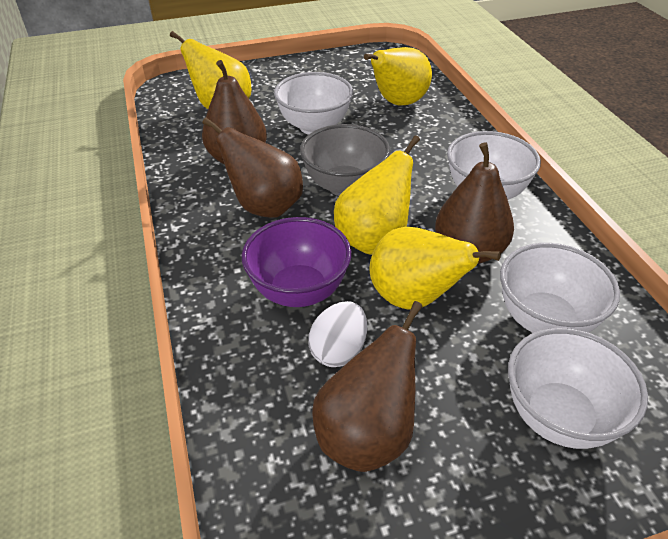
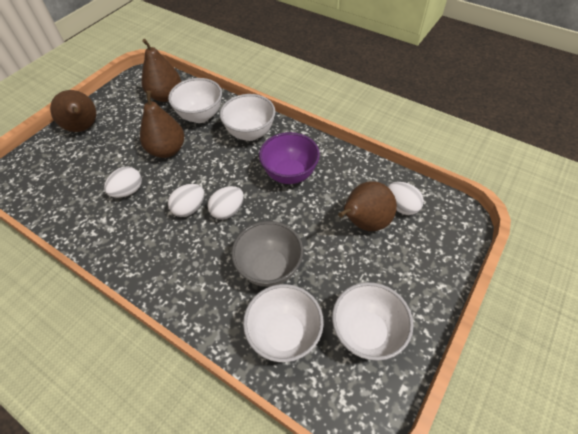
white egg: [308,301,367,367] = 1 -> [104,167,142,198] [168,184,204,217] [207,186,244,220] [388,182,424,215] = 4
yellow pear: [170,31,251,109] [334,135,420,255] [364,47,432,106] [369,227,501,310] = 4 -> none = 0

